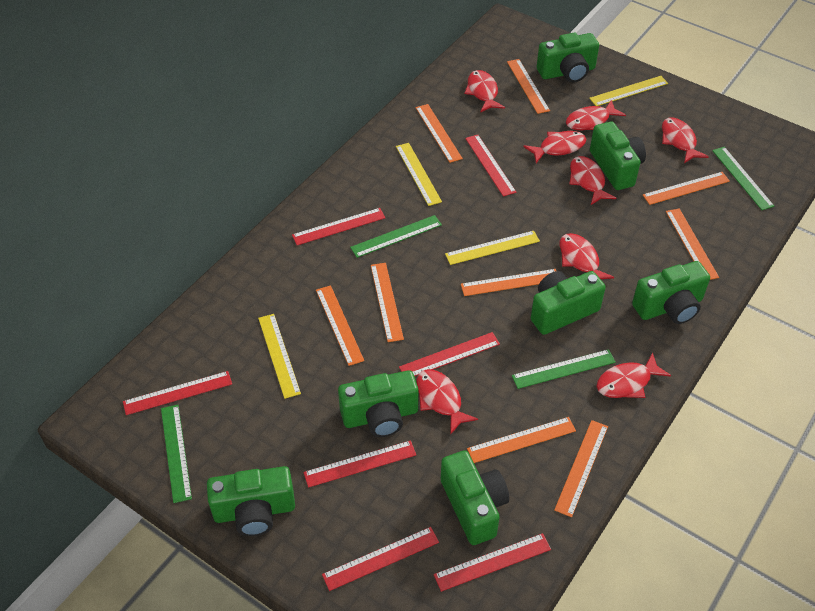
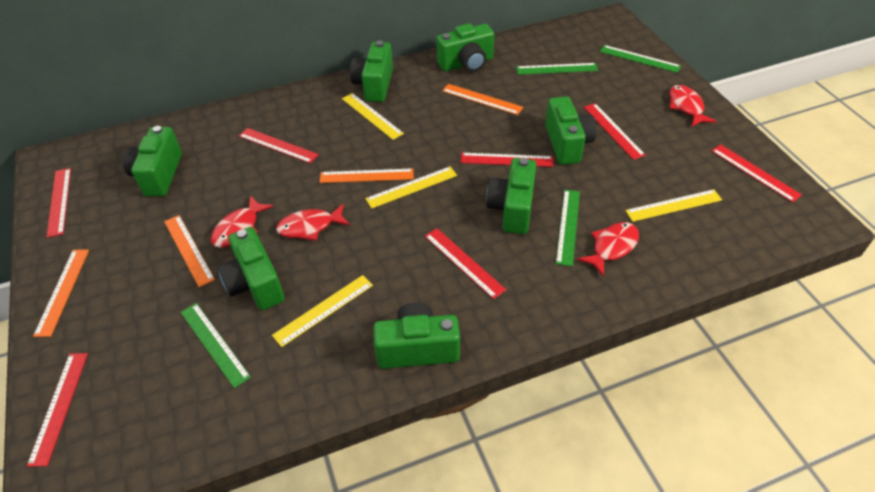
orange ruler: [316,285,364,366] [371,263,404,342] [416,104,463,163] [461,269,556,296] [467,417,576,463] [507,59,550,114] [554,420,608,517] [643,172,730,205] [666,208,719,280] = 9 -> [33,249,89,337] [164,215,215,287] [320,168,414,183] [442,84,523,115] = 4
red fish: [416,369,478,435] [464,70,505,113] [523,131,586,163] [560,233,614,279] [566,100,626,130] [569,156,616,205] [596,352,671,398] [662,117,709,163] = 8 -> [211,196,274,248] [276,204,350,241] [577,222,639,277] [669,85,717,127] = 4

